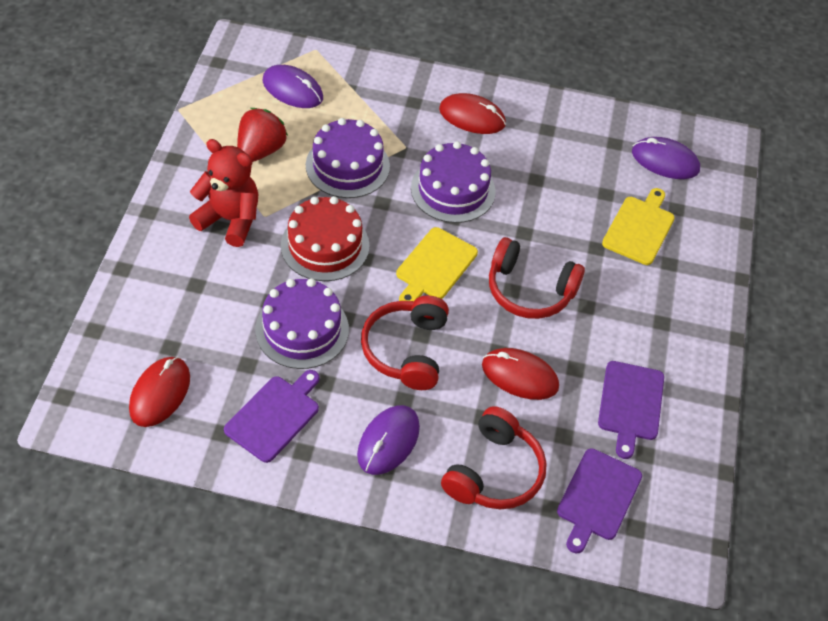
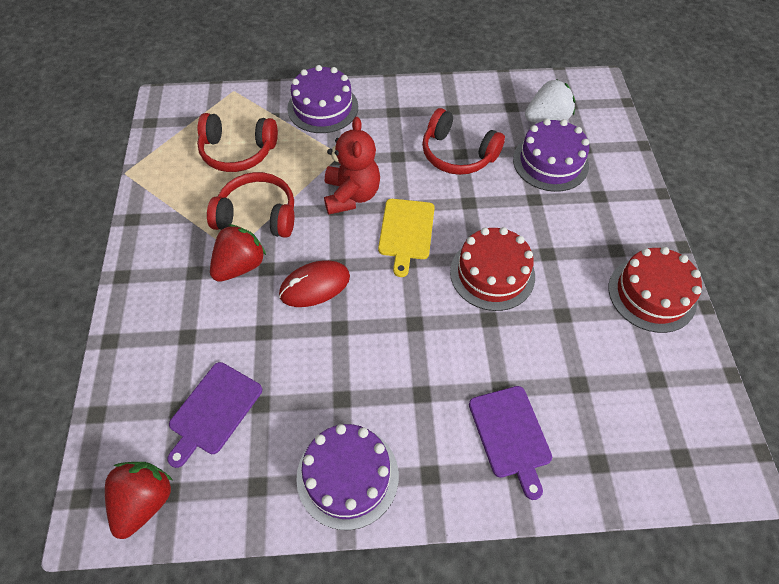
purple cutting board: [224,370,319,463] [557,448,642,553] [598,361,664,459] = 3 -> [167,362,262,468] [469,386,552,500] = 2
purple mouse: [263,65,323,108] [357,405,420,475] [632,137,700,179] = 3 -> none = 0
red cake: [281,196,370,281] = 1 -> [450,227,535,311] [609,247,702,333] = 2
red mouse: [129,357,190,427] [439,93,506,134] [482,348,559,400] = 3 -> [279,260,350,307] = 1
red strawberry: [237,108,288,162] = 1 -> [105,462,172,539] [210,224,266,282] = 2
white strawberry: none = 0 -> [525,79,575,123] = 1
yellow cutting board: [396,227,478,301] [602,188,675,265] = 2 -> [378,199,435,277] = 1

